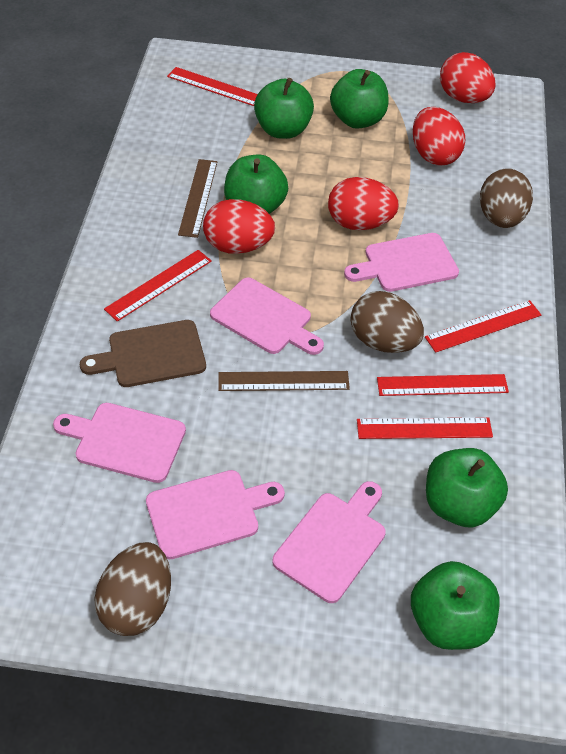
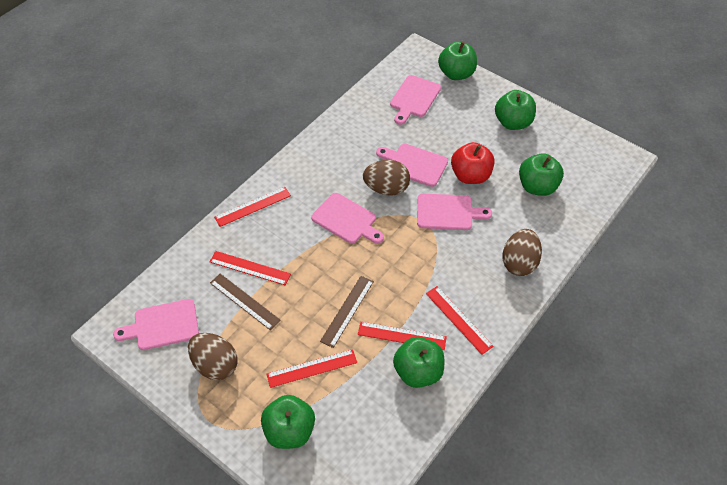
brown cutting board: [80,320,206,387] = 1 -> none = 0
red apple: none = 0 -> [451,142,495,184] = 1
red egg: [203,199,275,254] [328,177,399,230] [413,107,465,165] [440,52,496,103] = 4 -> none = 0

